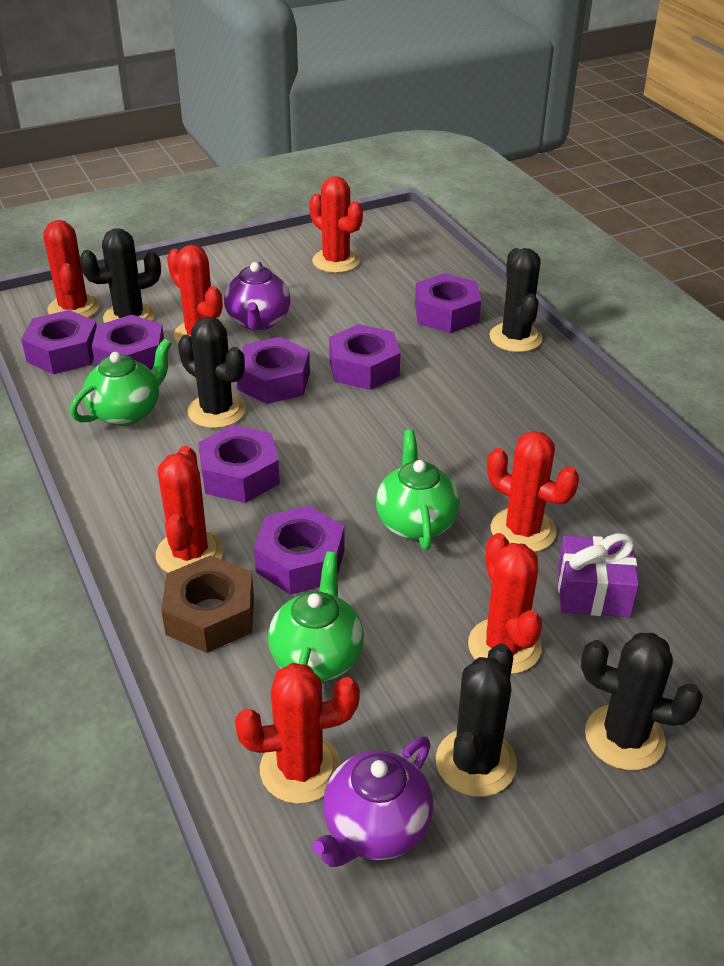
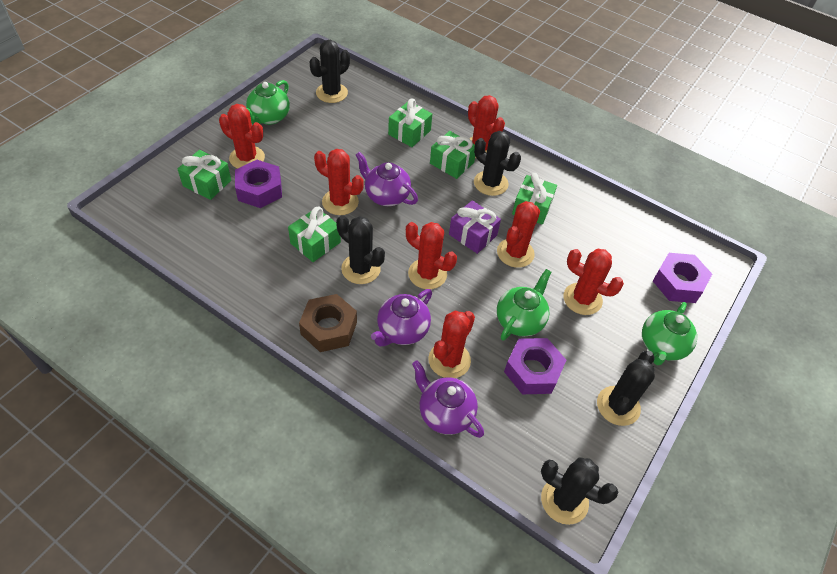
green gift: none = 0 -> [178,150,231,200] [288,207,341,262] [388,99,432,147] [430,131,475,179] [512,173,557,225] = 5
purple nut: [21,310,97,374] [92,315,164,370] [198,425,280,503] [237,337,310,404] [254,505,345,595] [329,324,400,390] [415,273,481,333] = 7 -> [235,160,282,208] [504,338,566,394] [653,253,712,303] = 3
purple teapot: [224,262,291,331] [312,736,433,867] = 2 -> [356,152,418,206] [371,289,432,346] [412,360,484,438] = 3

